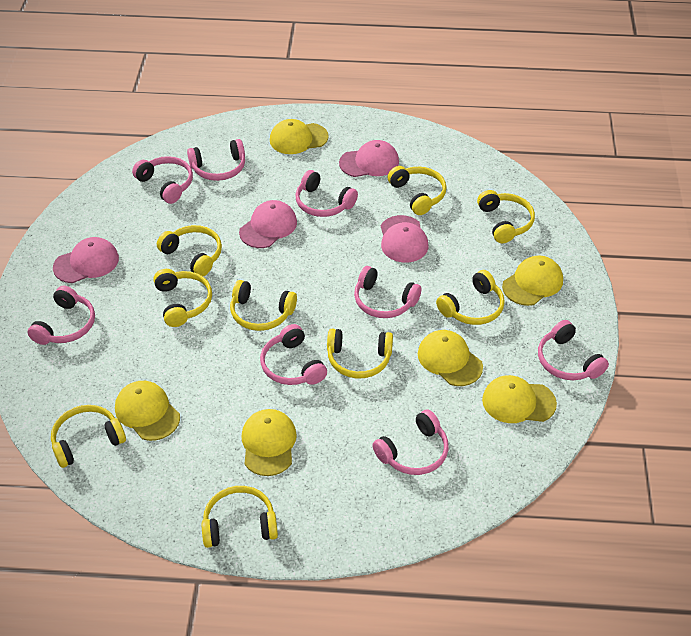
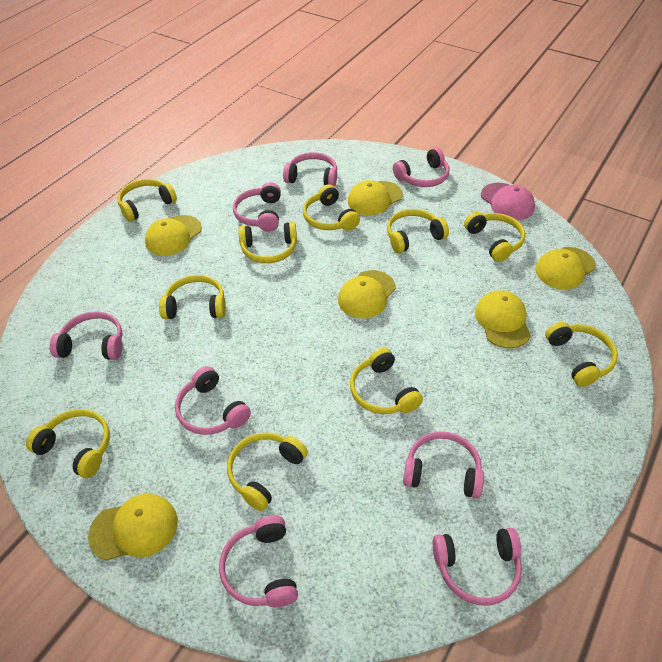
pink cap: [53,237,119,283] [239,200,297,248] [339,140,399,177] [381,215,429,263] = 4 -> [481,183,535,220] = 1
yellow headphones: [51,405,126,468] [153,269,212,327] [157,225,222,276] [201,486,278,548] [230,280,297,331] [327,329,393,379] [388,166,447,215] [436,270,505,325] [477,190,535,243] = 9 -> [26,409,110,478] [117,179,177,222] [159,275,226,319] [227,432,308,511] [238,222,297,263] [303,184,360,231] [350,348,423,414] [387,209,449,253] [464,212,525,262] [545,322,618,387] = 10

